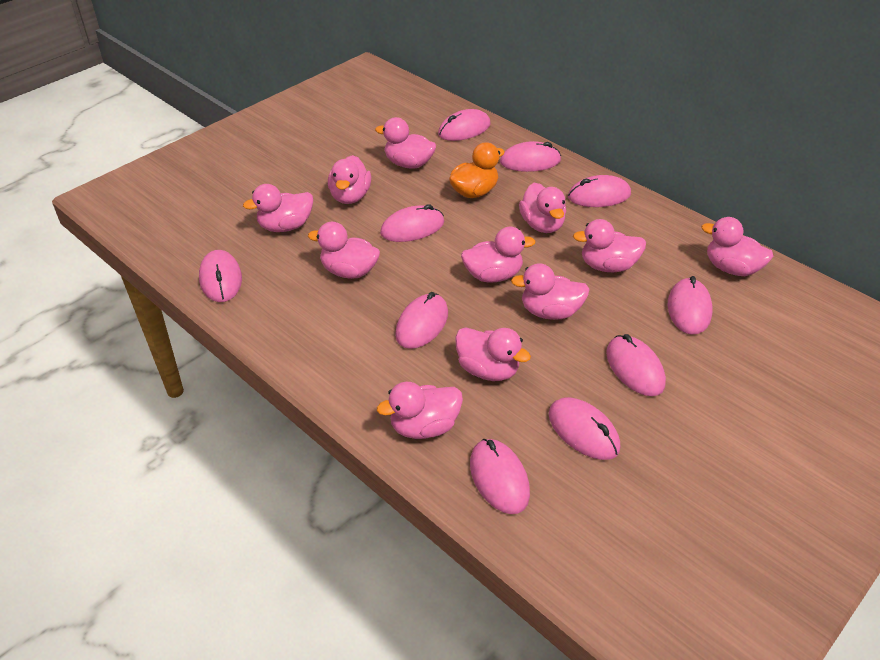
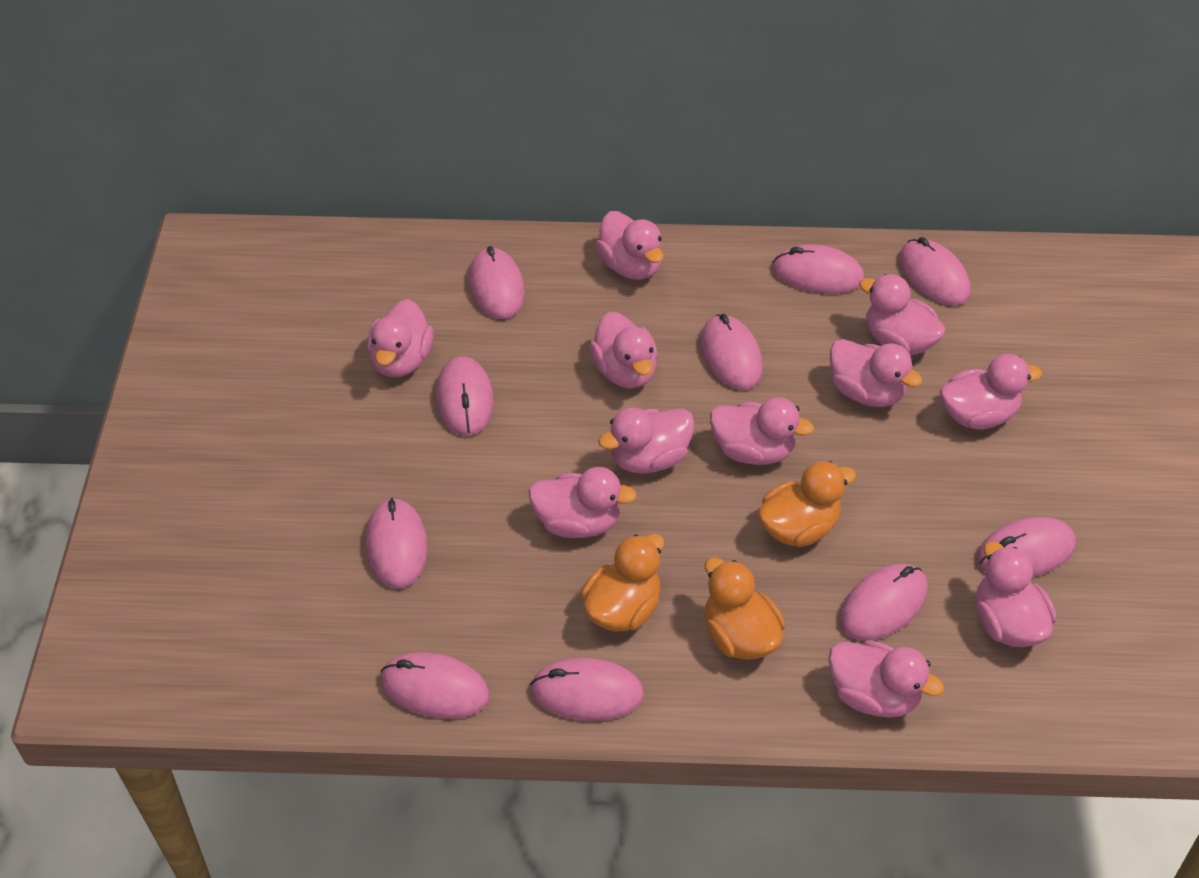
orange duck: [449,142,505,198] = 1 -> [581,534,664,632] [705,557,785,660] [758,461,856,547] = 3

